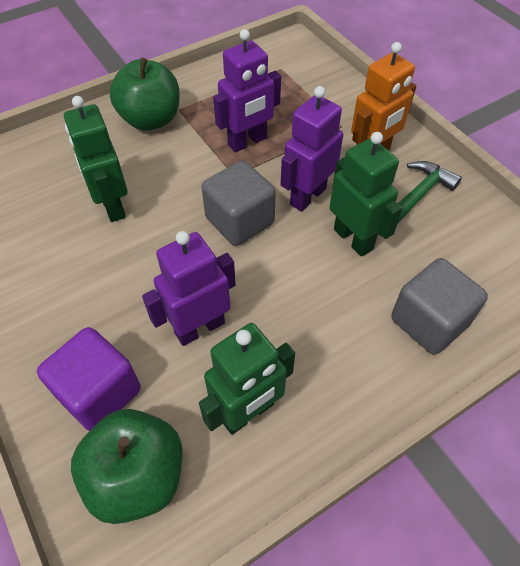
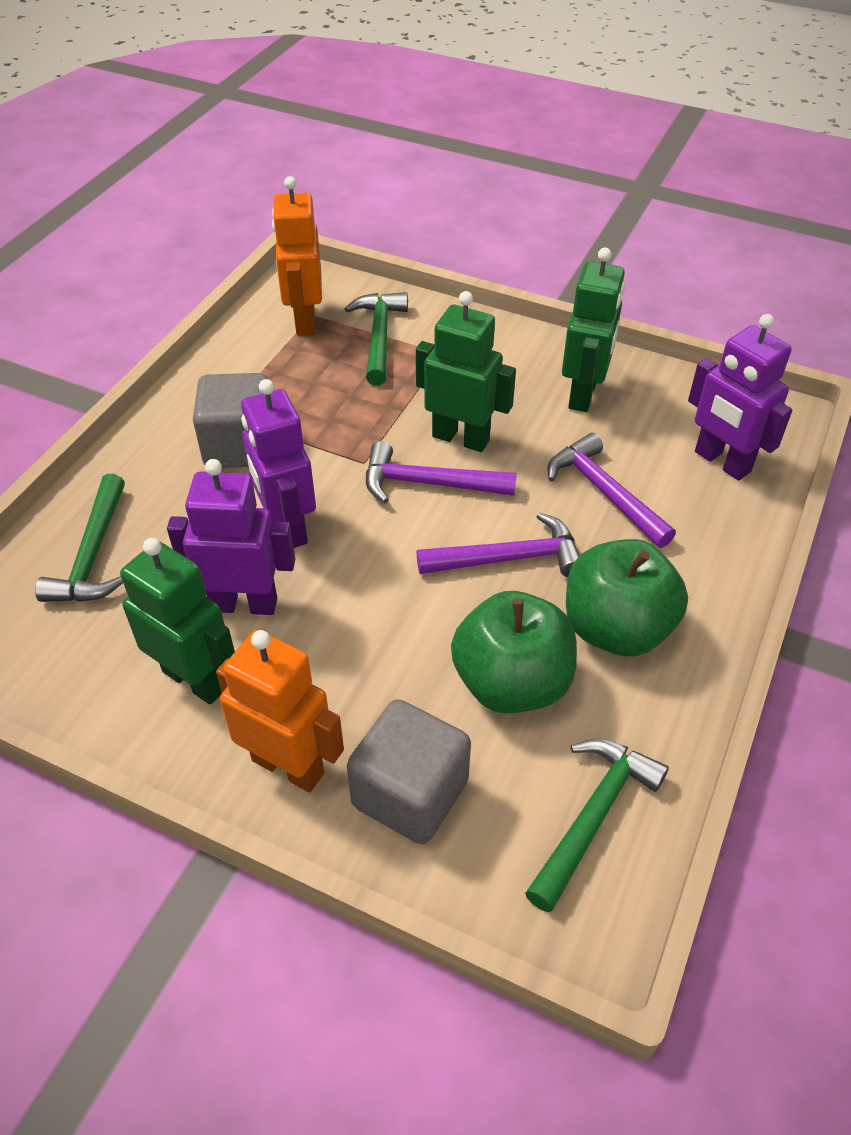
green hammer: [378,161,462,236] = 1 -> [35,474,125,602] [345,292,408,385] [525,738,669,912] = 3
orange robot: [351,42,416,150] = 1 -> [216,630,344,793] [272,176,322,336] = 2
purple cube: [37,327,141,431] = 1 -> none = 0
purple hammer: none = 0 -> [366,441,517,503] [417,512,580,577] [548,433,676,548] = 3

